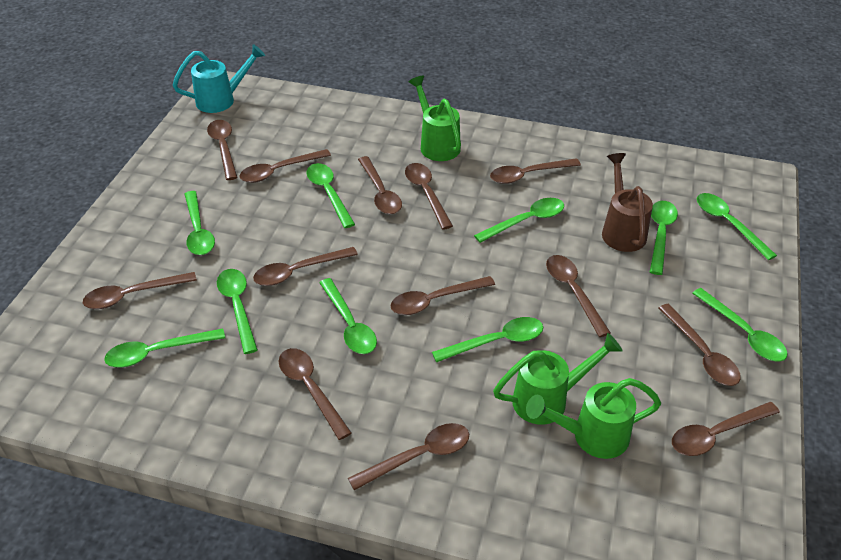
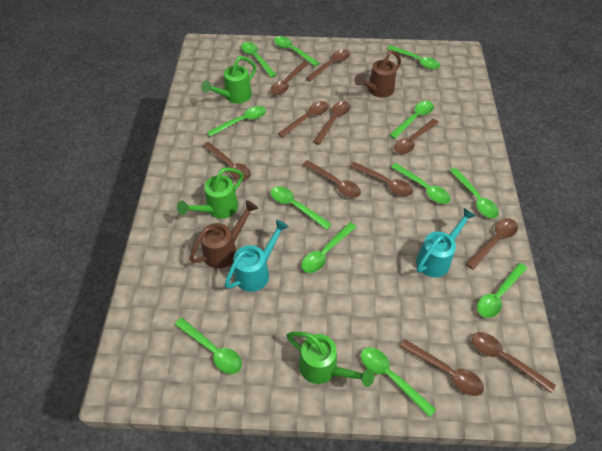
brown spoon: [83,272,197,309] [207,120,238,180] [240,149,331,183] [253,247,358,286] [279,348,352,440] [348,423,469,490] [358,156,402,214] [390,276,495,315] [405,163,453,230] [490,158,581,184] [546,255,611,337] [659,304,741,386] [672,402,780,456] = 13 -> [203,142,251,180] [270,62,309,95] [278,101,329,138] [303,160,361,198] [305,50,350,82] [313,101,350,145] [350,162,413,196] [394,119,439,154] [400,340,484,396] [466,218,518,270] [472,332,556,393] = 11
brown watering can: [602,153,653,252] = 1 -> [189,200,258,269] [354,50,401,98] = 2
green spoon: [104,328,225,367] [185,191,215,255] [217,269,258,354] [307,163,355,228] [319,278,377,354] [432,317,543,362] [474,198,564,243] [650,201,678,275] [692,288,788,362] [697,193,777,260] = 10 -> [175,318,242,374] [207,106,266,137] [241,42,276,78] [271,186,332,230] [274,36,319,66] [301,222,356,273] [361,347,436,417] [387,45,440,69] [389,101,434,139] [391,163,451,204] [450,168,499,218] [477,263,527,318] = 12
turquoise watering can: [173,44,265,113] = 1 -> [225,219,289,292] [416,208,476,277] = 2

